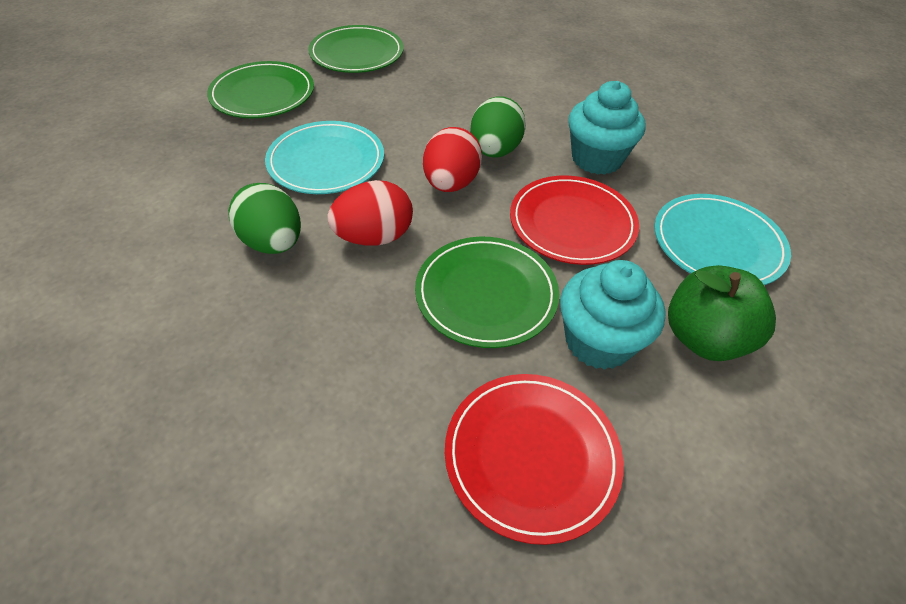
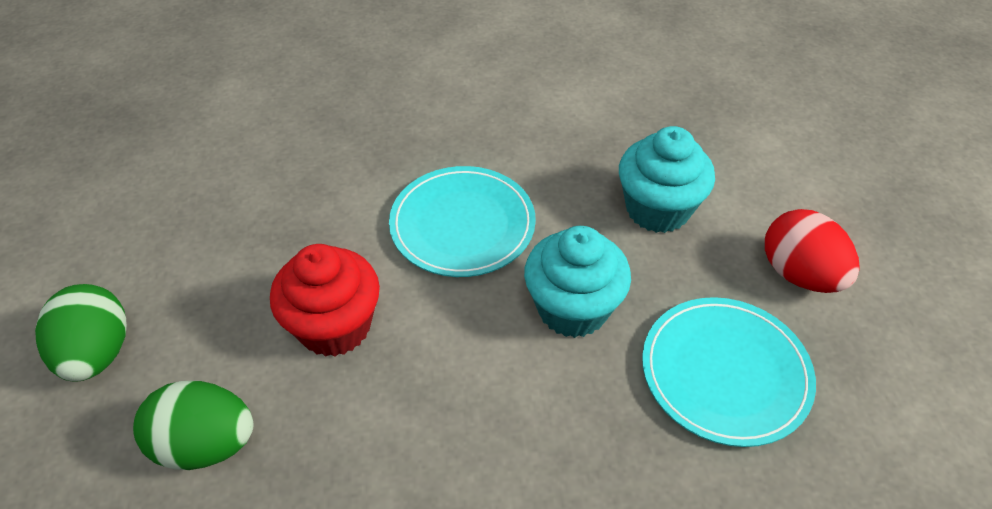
green apple: [668,265,776,361] = 1 -> none = 0
green plate: [207,61,314,118] [308,25,404,73] [415,237,559,348] = 3 -> none = 0
red cupcake: none = 0 -> [270,244,380,357] = 1
red egg: [327,180,413,246] [423,127,482,192] = 2 -> [765,209,860,293] = 1
red plate: [445,374,624,545] [510,175,639,265] = 2 -> none = 0

